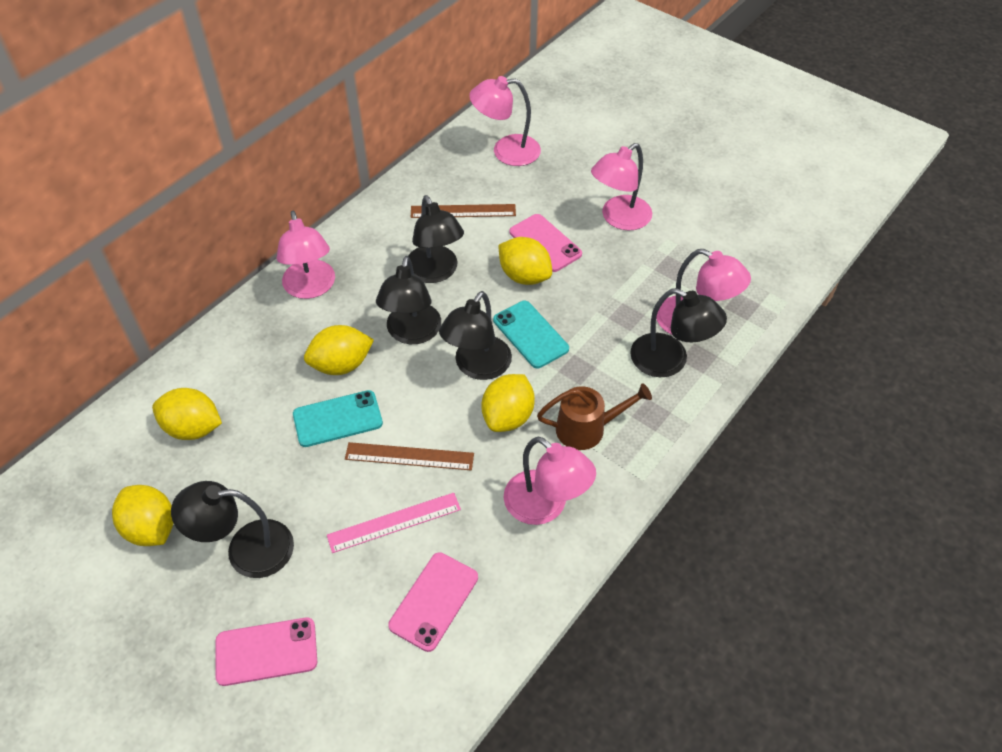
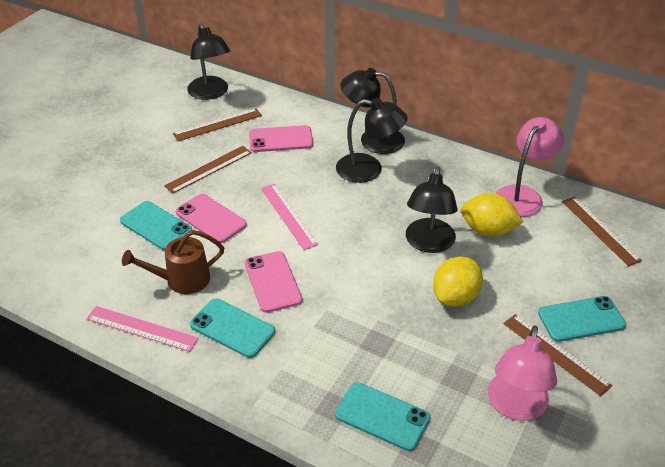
black lamp: [171,481,294,578] [376,256,441,344] [408,195,464,283] [439,291,512,380] [630,288,727,377] = 5 -> [187,24,230,100] [336,98,407,183] [340,68,405,154] [406,166,458,253] = 4
brown ruler: [345,442,474,470] [411,204,516,218] = 2 -> [164,146,252,193] [173,108,262,141] [503,314,613,396] [562,197,642,266] = 4
pink lamp: [277,211,335,299] [469,76,541,166] [504,437,596,525] [591,143,652,231] [656,249,751,335] = 5 -> [488,326,557,421] [495,117,564,217] = 2
pink ruler: [327,493,461,553] = 1 -> [86,306,199,352] [261,184,319,250] = 2
turquoise phone: [293,390,383,447] [493,301,569,368] = 2 -> [120,201,192,250] [190,299,275,358] [335,382,430,451] [538,296,626,342] = 4
yellow lemon: [112,485,173,546] [152,388,222,440] [304,325,374,375] [482,374,535,432] [499,237,552,285] = 5 -> [433,256,483,307] [461,193,523,237] = 2

